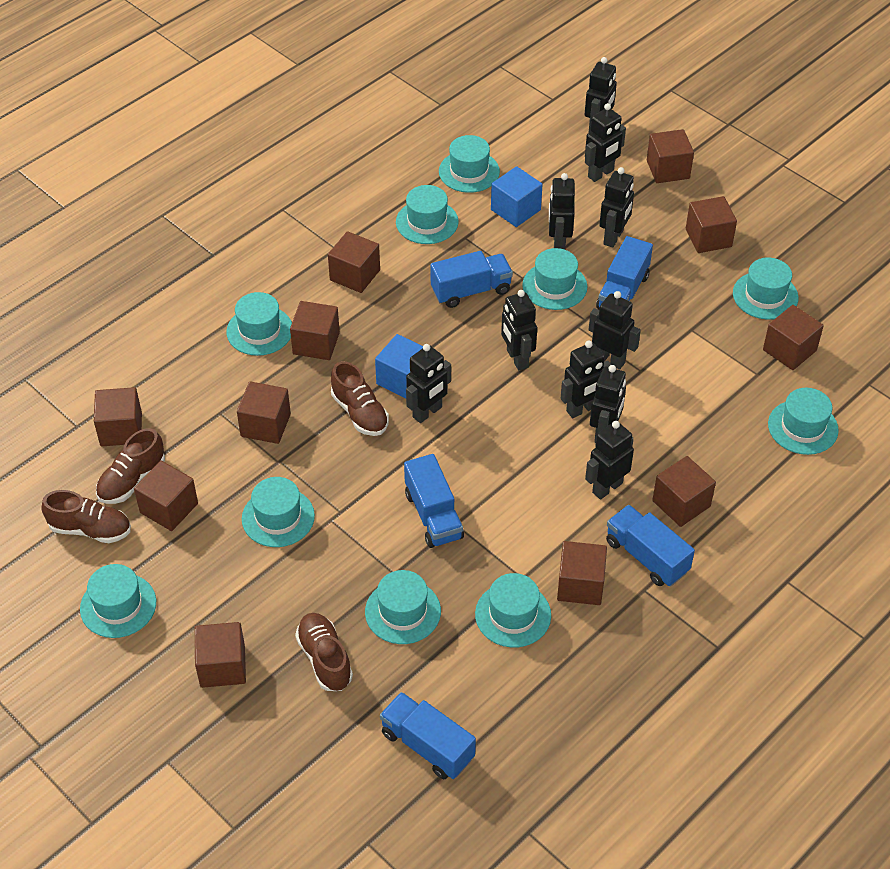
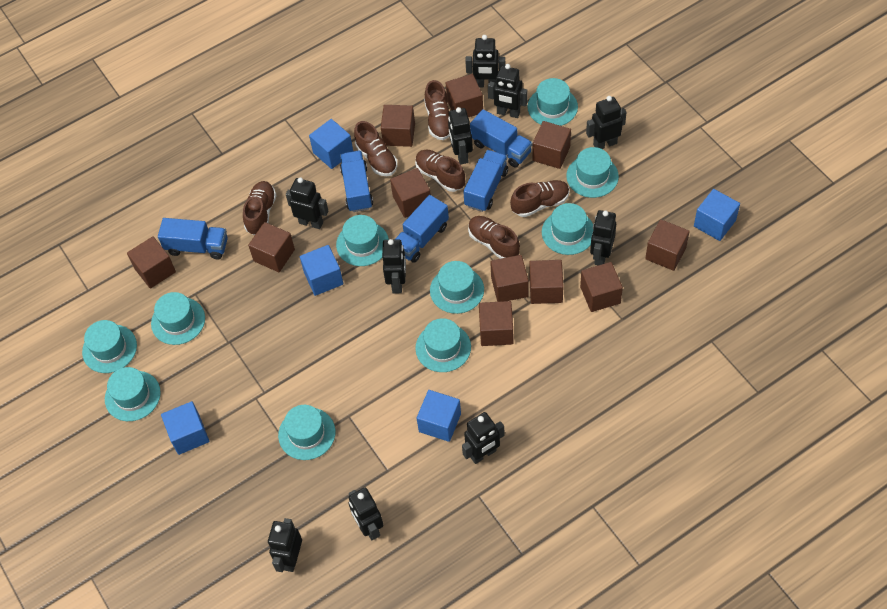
blue cube: [375,334,423,399] [491,166,543,227] = 2 -> [161,401,209,455] [300,245,343,296] [309,119,353,169] [417,390,461,442] [694,189,740,241] = 5
brown shoe: [42,490,131,543] [96,428,165,504] [295,613,353,691] [331,361,389,436] = 4 -> [243,181,277,235] [354,121,398,176] [415,150,465,192] [424,80,449,140] [468,216,520,259] [510,180,569,217] = 6

